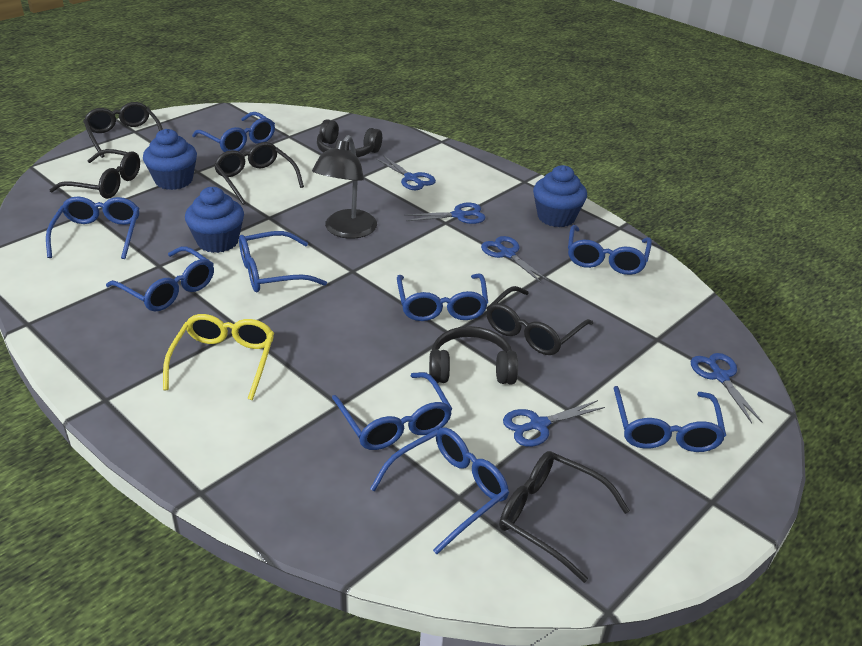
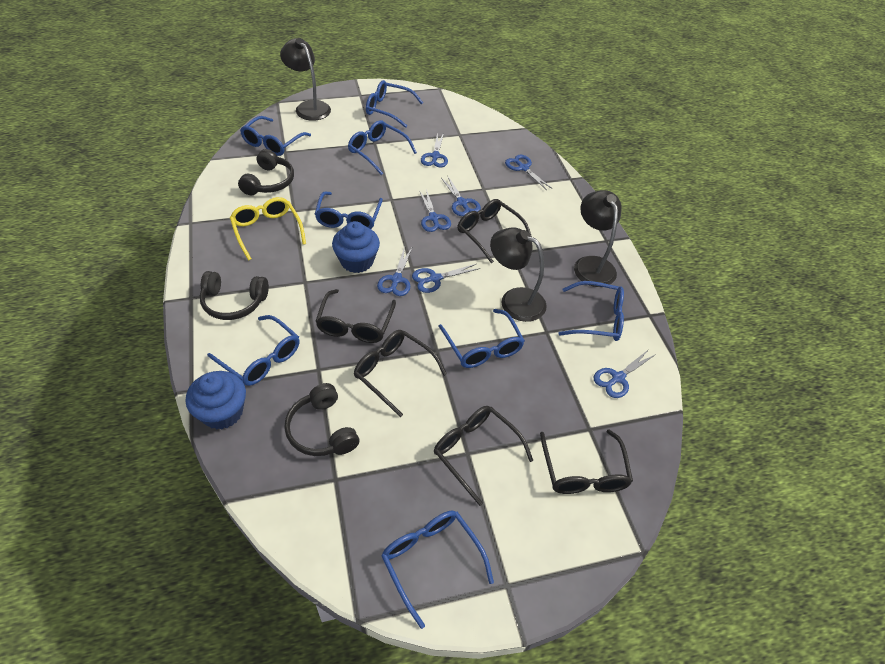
black headphones: [317,119,382,157] [429,326,518,384] = 2 -> [200,271,269,320] [238,149,294,196] [284,383,359,456] = 3
black lamp: [312,135,377,239] = 1 -> [280,38,331,121] [490,227,547,322] [574,190,622,287] = 3
blue cupcake: [143,129,197,190] [185,187,244,253] [533,165,587,227] = 3 -> [186,371,246,429] [332,221,380,273] = 2
blue glasses: [46,197,140,259] [106,246,214,311] [192,112,275,152] [239,231,327,292] [332,372,452,450] [370,427,509,554] [397,274,488,321] [568,225,652,275] [614,386,726,452] = 9 -> [207,315,299,386] [240,116,311,156] [315,191,383,229] [348,120,417,175] [366,80,423,128] [381,510,494,629] [438,309,525,368] [558,281,624,341] = 8
blue scissors: [377,156,436,190] [404,203,486,224] [481,236,549,283] [503,400,605,447] [691,353,763,423] = 5 -> [377,247,412,296] [412,264,480,293] [420,189,451,232] [421,132,448,168] [441,177,481,216] [505,155,551,190] [594,349,656,398] = 7

